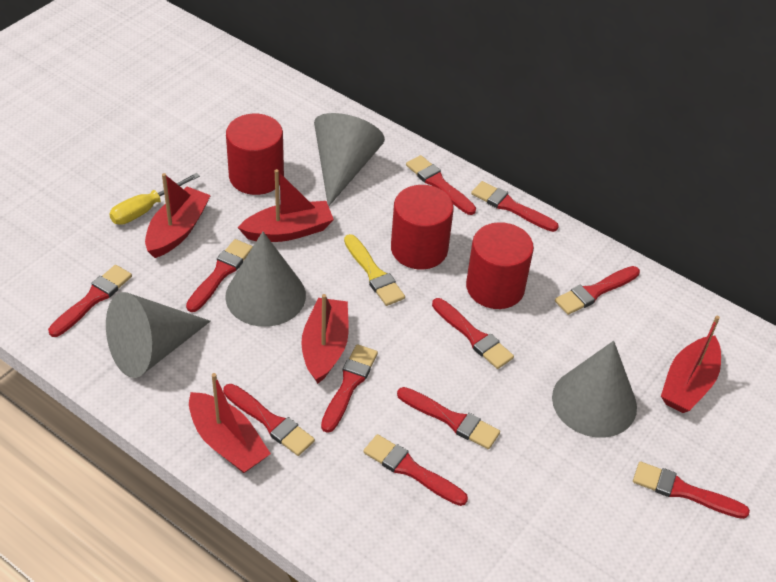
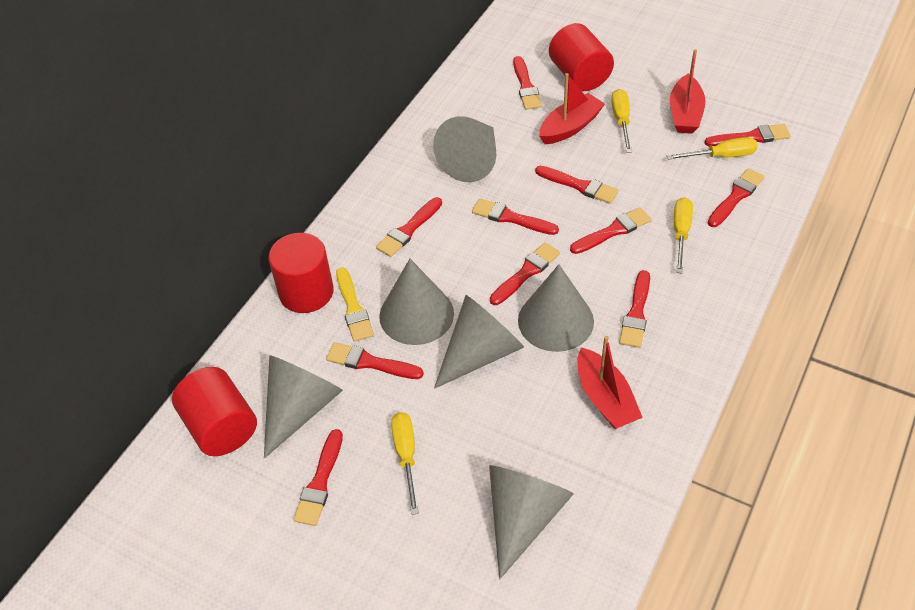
grey cone: [106,292,211,378] [225,232,306,327] [314,113,385,206] [552,341,637,438] = 4 -> [264,355,343,459] [379,259,454,345] [433,116,496,182] [434,295,524,389] [489,465,573,579] [518,264,594,352] = 6
red boat: [145,173,211,258] [189,373,271,473] [238,169,334,242] [301,294,349,384] [661,316,721,413] = 5 -> [539,73,605,144] [577,336,643,429] [670,49,706,134] = 3
yellow screwdriver: [109,173,200,225] = 1 -> [391,412,419,515] [611,89,632,153] [667,137,757,160] [674,197,693,273] = 4

